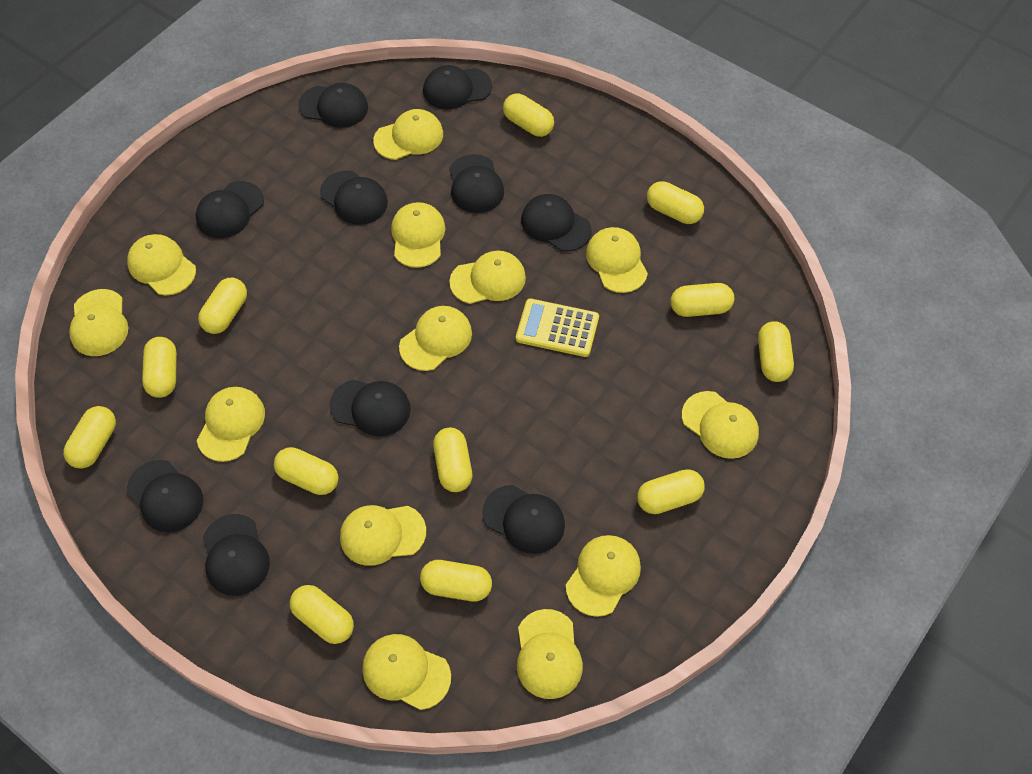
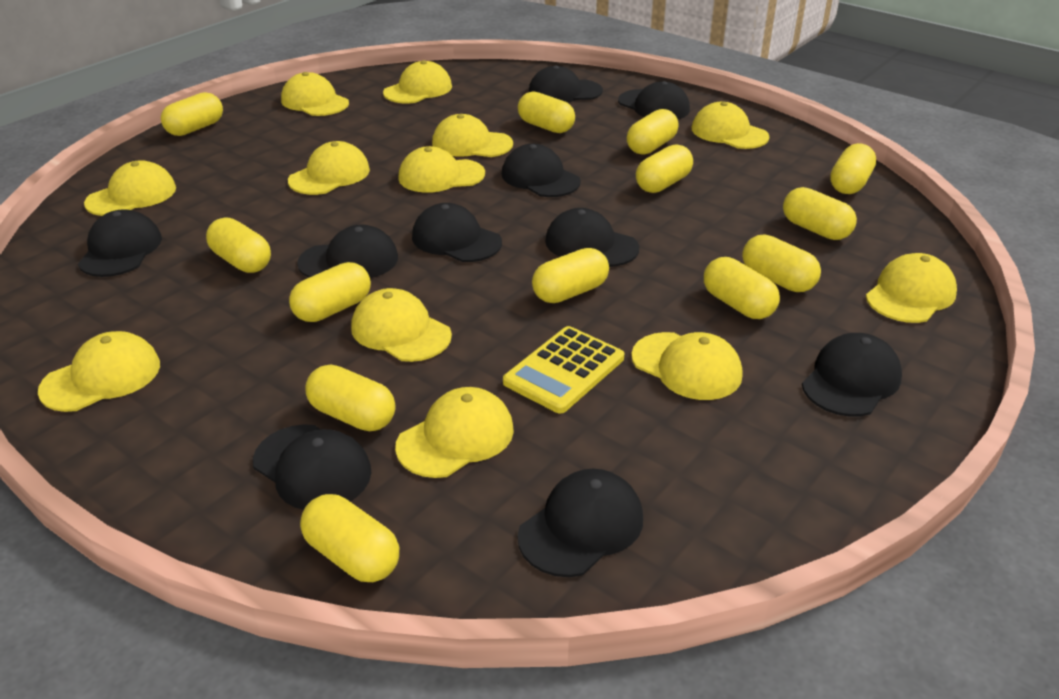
yellow cap: [69,289,128,356] [127,234,196,295] [197,387,265,462] [340,505,426,566] [362,634,451,710] [373,109,443,160] [391,202,445,268] [399,306,472,371] [449,251,526,304] [517,609,583,699] [566,535,641,617] [586,227,648,293] [682,391,759,459] = 13 -> [38,331,160,412] [84,160,176,216] [281,72,349,116] [288,141,370,195] [351,288,452,362] [383,60,452,104] [395,387,514,478] [398,146,485,193] [432,114,513,157] [631,332,742,400] [692,102,769,149] [866,253,957,323] = 12
yellow capsule: [63,406,116,469] [142,337,177,398] [198,278,247,334] [274,447,338,495] [290,585,354,644] [420,560,492,602] [433,428,472,492] [503,93,554,137] [637,469,705,514] [647,181,704,224] [671,283,734,317] [758,321,794,382] = 12 -> [161,92,223,136] [206,217,271,273] [289,262,371,322] [300,494,399,582] [305,365,395,431] [518,91,575,133] [532,248,609,303] [627,109,679,155] [636,144,693,193] [704,257,780,319] [742,234,821,292] [783,187,857,240] [830,143,876,194] = 13

